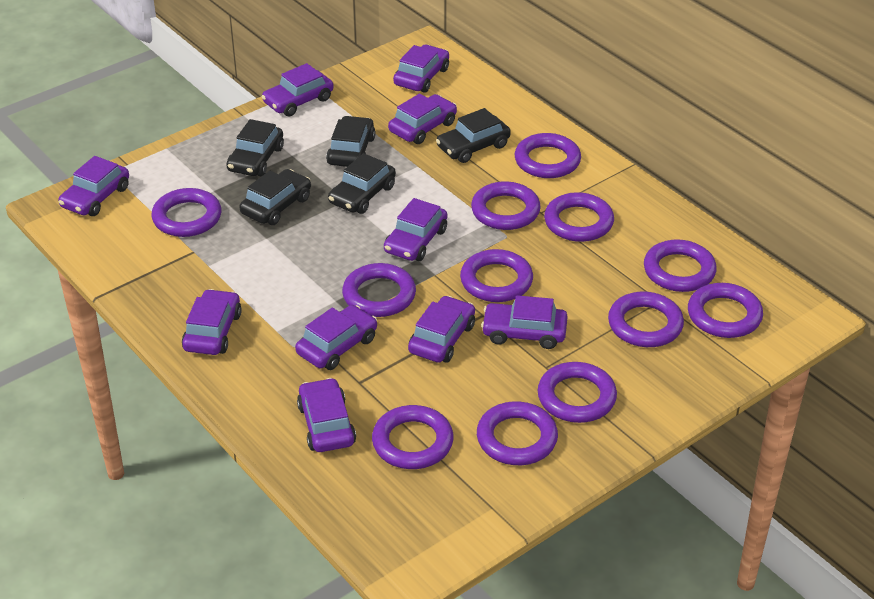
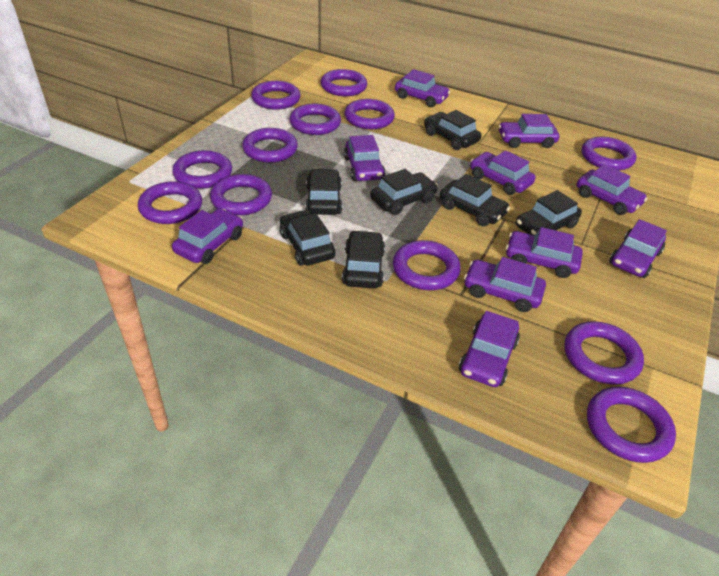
black car: [226,119,284,176] [239,169,311,225] [326,116,376,167] [328,153,396,214] [436,108,511,163] = 5 -> [280,210,335,266] [305,169,342,215] [342,230,385,288] [370,169,438,215] [424,110,482,150] [440,174,510,226] [516,190,582,235] = 7

